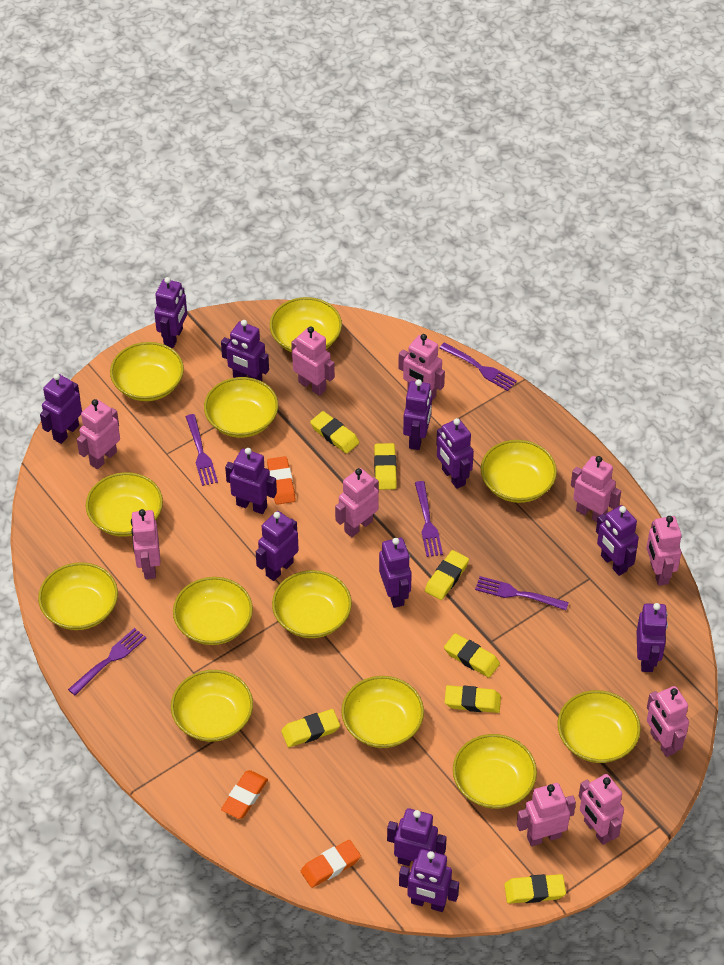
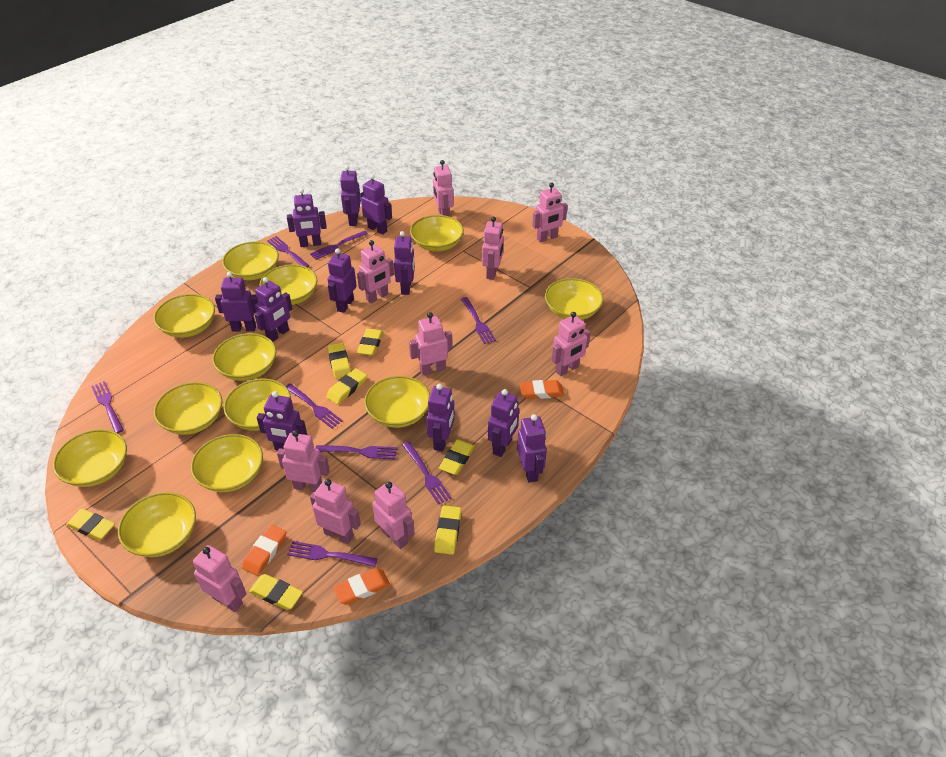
purple fork: [68,628,146,695] [185,414,218,486] [415,481,443,557] [440,342,517,391] [475,576,569,610] = 5 -> [91,381,124,433] [267,236,309,267] [286,383,343,429] [287,541,378,567] [310,231,368,260] [315,445,397,459] [402,442,452,505] [461,297,496,344] = 8
purple robot: [40,373,82,444] [154,277,187,348] [221,320,269,381] [225,448,277,514] [256,511,299,581] [379,538,412,608] [387,808,447,866] [399,849,459,912] [403,379,432,450] [436,418,474,489] [596,505,639,576] [637,603,668,672] = 12 -> [215,272,258,332] [254,277,292,342] [257,391,307,450] [287,188,327,247] [327,248,357,313] [340,165,361,226] [361,174,392,235] [394,231,415,295] [426,384,455,452] [488,389,519,457] [517,414,547,483] = 11

